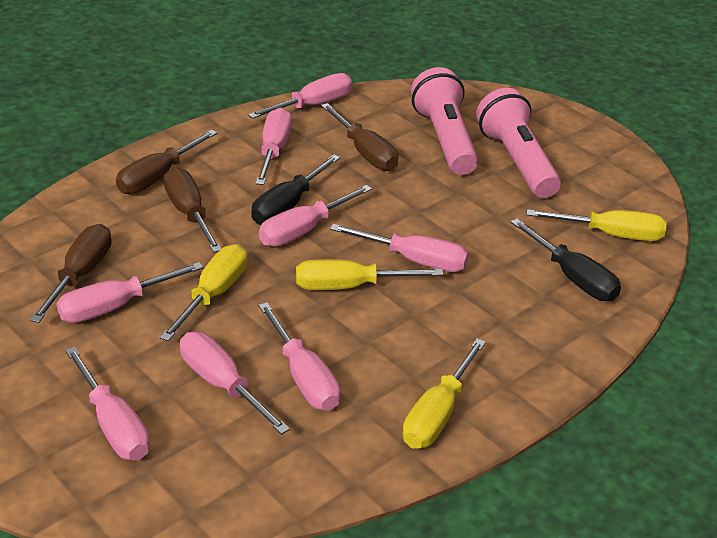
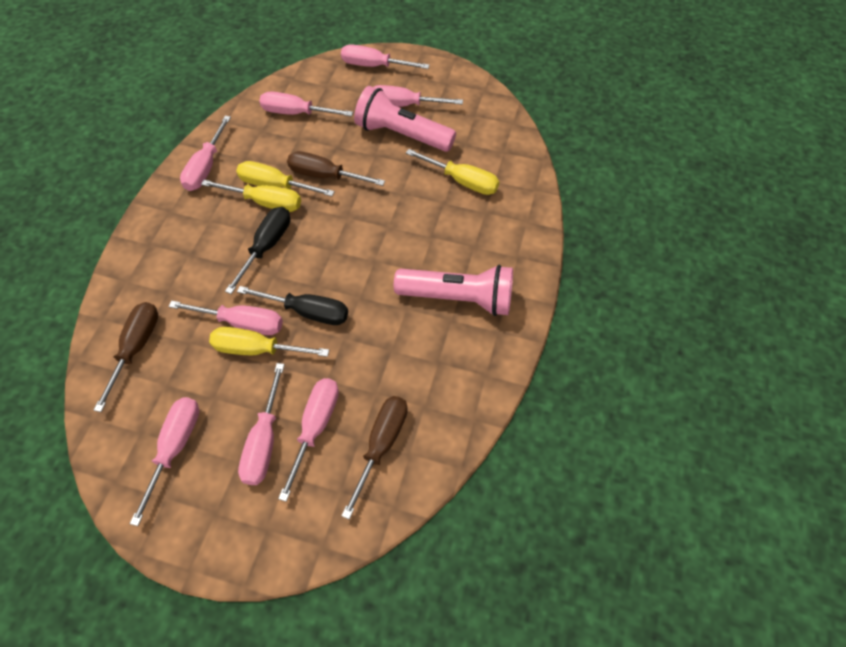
brown screwdriver: [30,224,112,323] [116,130,217,194] [164,167,222,253] [321,103,398,171] = 4 -> [94,302,158,412] [287,151,385,186] [341,396,408,519] = 3

